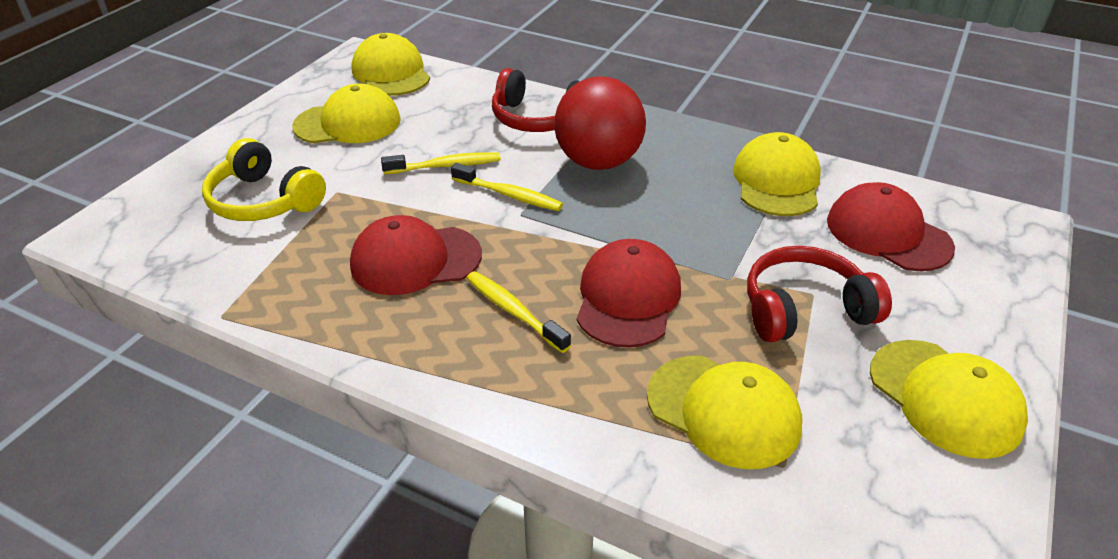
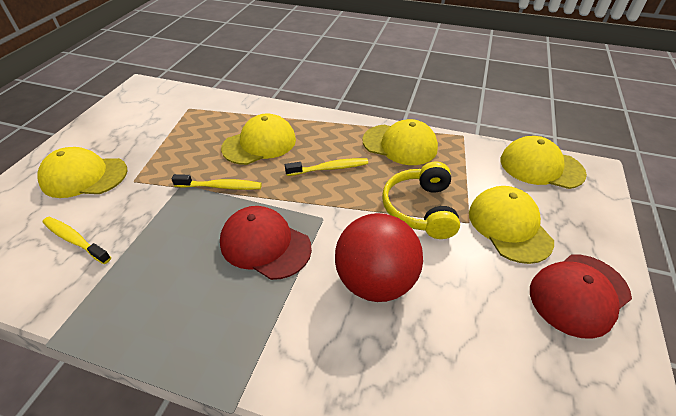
red cap: [350,215,482,295] [577,239,681,348] [827,182,955,271] = 3 -> [220,206,312,280] [530,255,632,339] = 2
red headphones: [492,68,580,132] [747,246,892,342] = 2 -> none = 0

